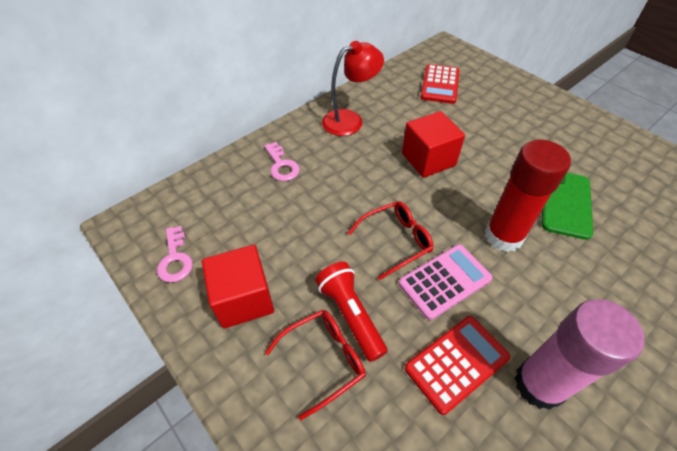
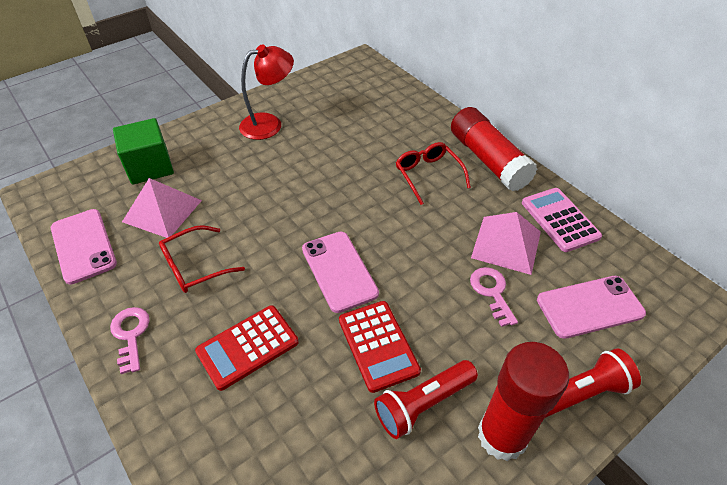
green cube: none = 0 -> [113,118,174,185] = 1
green phone: [542,173,593,240] = 1 -> none = 0
pink glue stick: [515,299,644,410] = 1 -> none = 0
pink phone: none = 0 -> [51,209,117,285] [302,232,379,313] [537,276,646,339] = 3
pink pyramid: none = 0 -> [122,178,202,238] [471,212,541,275] = 2
red cube: [202,245,274,329] [402,111,465,178] = 2 -> none = 0
red flashlight: [315,262,388,362] = 1 -> [374,360,478,439] [545,348,641,418] = 2
red glue stick: [485,140,571,252] = 1 -> [451,107,538,191] [478,342,569,461] = 2

